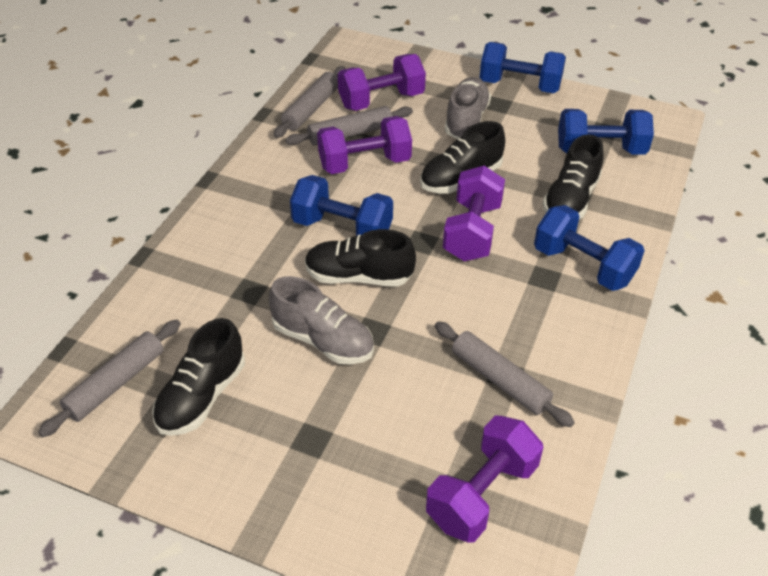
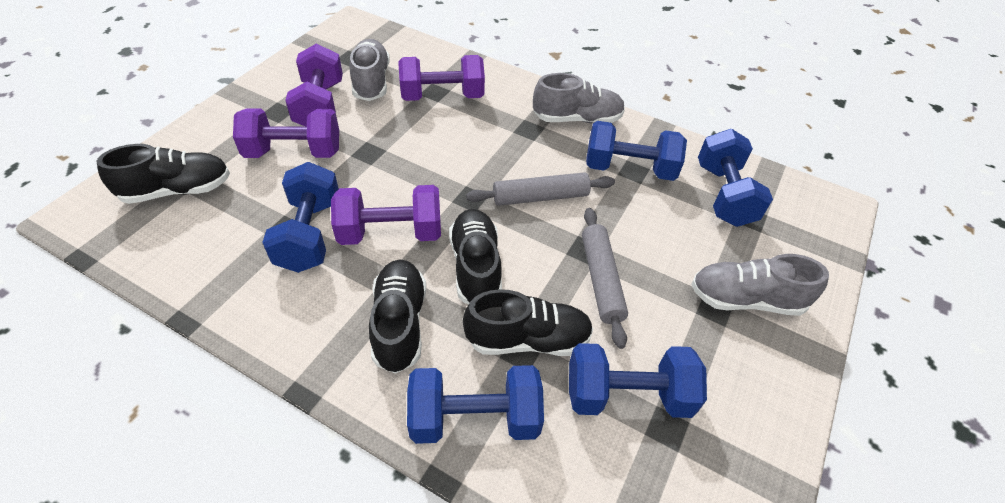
blue dumbbell: [290,175,393,236] [480,42,566,93] [534,205,645,291] [558,109,654,155] = 4 -> [262,162,339,273] [407,365,544,444] [569,343,707,418] [586,121,687,181] [698,129,773,227] = 5
grey rolling pin: [38,320,181,437] [274,66,346,138] [285,106,413,146] [435,321,575,427] = 4 -> [466,172,615,206] [582,208,628,349] = 2
grey shoe: [269,276,374,365] [445,77,491,139] = 2 -> [349,39,390,101] [533,73,625,124] [691,254,829,316] = 3

